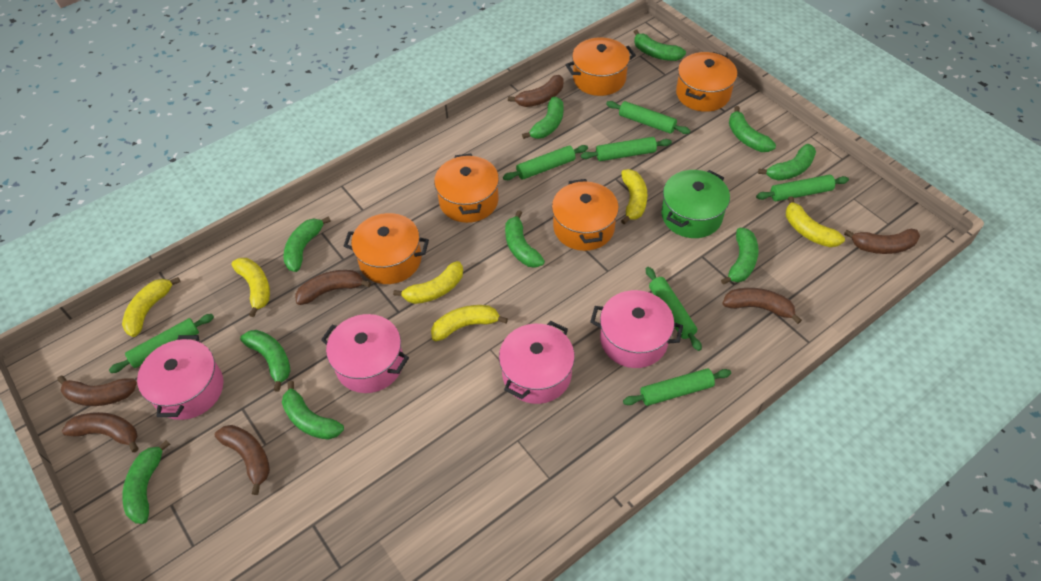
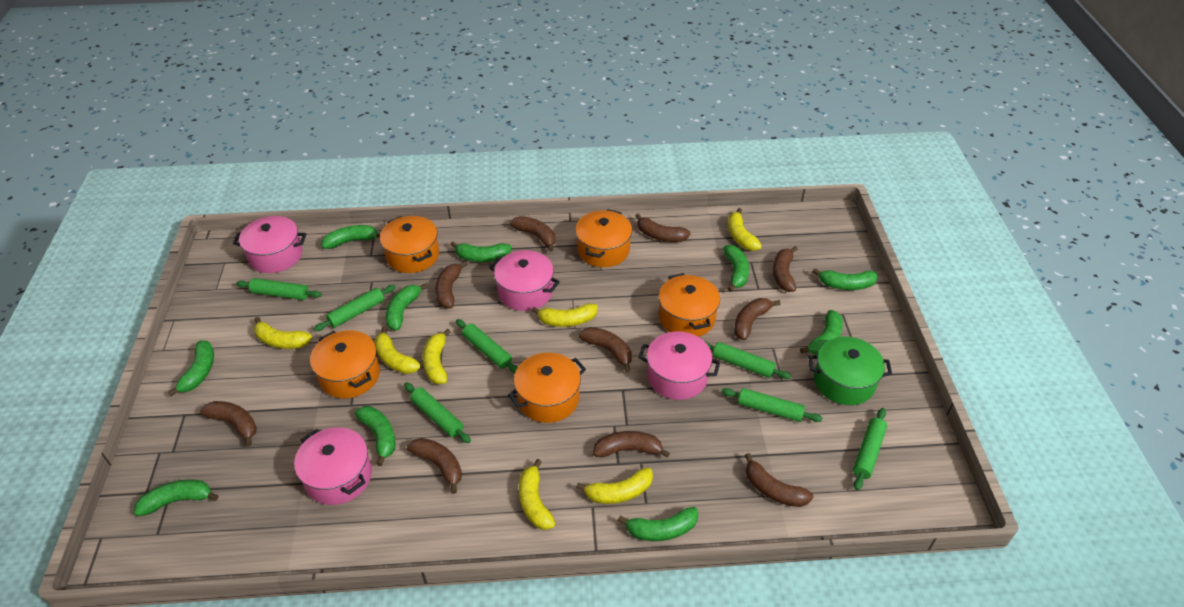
brown banana: [57,375,137,406] [62,412,139,452] [215,425,270,495] [295,270,371,305] [508,75,563,107] [722,288,802,324] [844,229,920,254] = 7 -> [200,401,257,446] [407,438,462,494] [435,261,467,308] [510,216,555,252] [579,327,632,372] [593,431,670,458] [635,213,691,242] [734,298,780,340] [745,453,813,507] [773,246,798,292] = 10
yellow banana: [122,277,180,337] [231,258,270,317] [393,261,463,304] [431,305,508,341] [621,169,647,224] [786,196,845,247] = 6 -> [254,317,312,349] [374,327,421,374] [423,329,451,384] [519,459,556,530] [531,303,598,327] [576,468,653,504] [728,208,762,251] = 7

